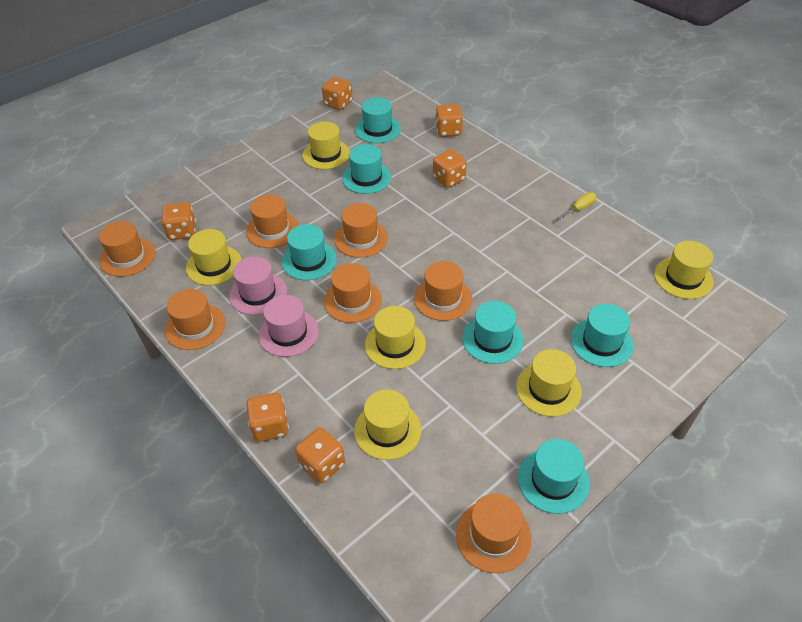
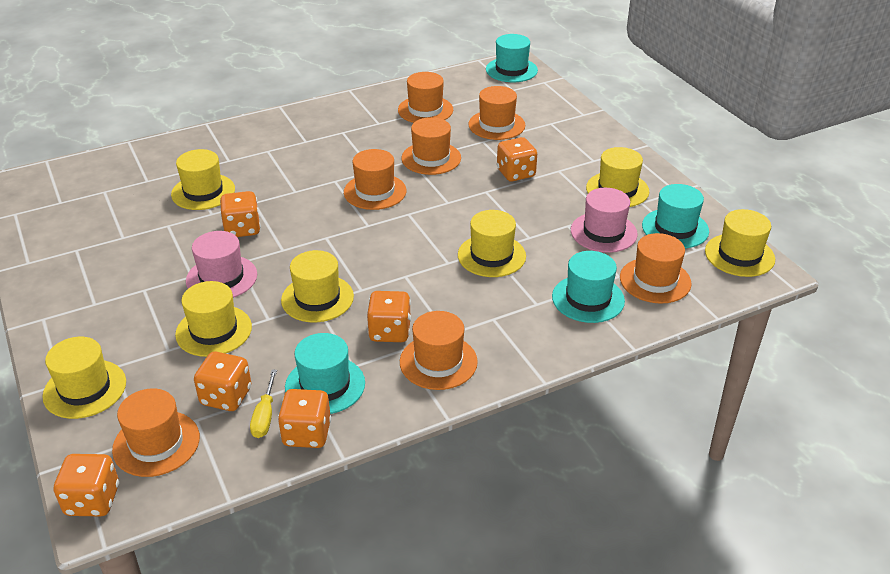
turquoise hat: [282,224,337,280] [342,144,391,194] [355,97,401,143] [462,301,524,364] [518,439,590,514] [571,304,634,367] = 6 -> [285,333,365,414] [486,34,538,82] [552,251,625,323] [642,184,709,248] = 4
yellow hat: [186,229,242,285] [302,122,350,169] [354,390,421,460] [365,306,426,369] [516,349,582,417] [654,241,714,299] = 6 -> [43,337,126,419] [171,149,235,210] [175,281,252,357] [281,250,354,322] [458,210,526,277] [586,147,649,207] [705,209,775,277] = 7

